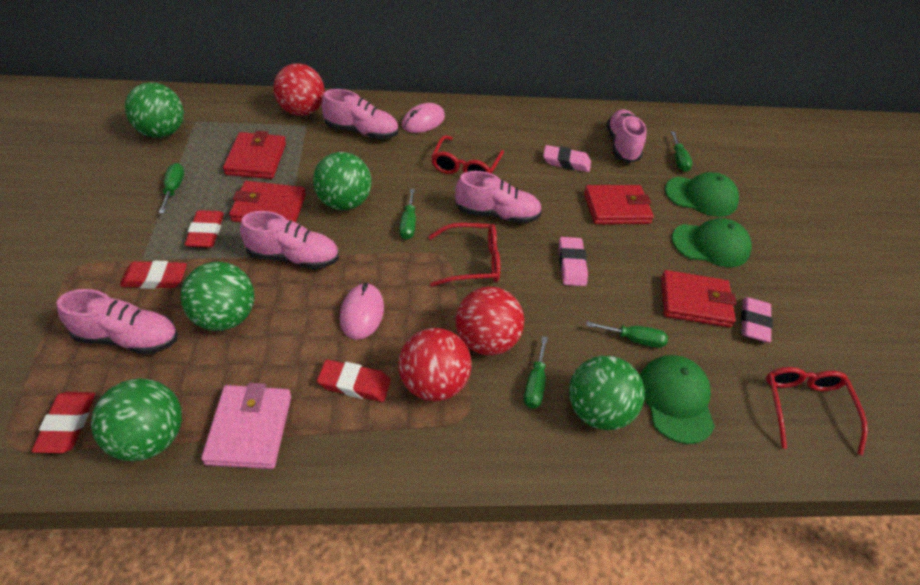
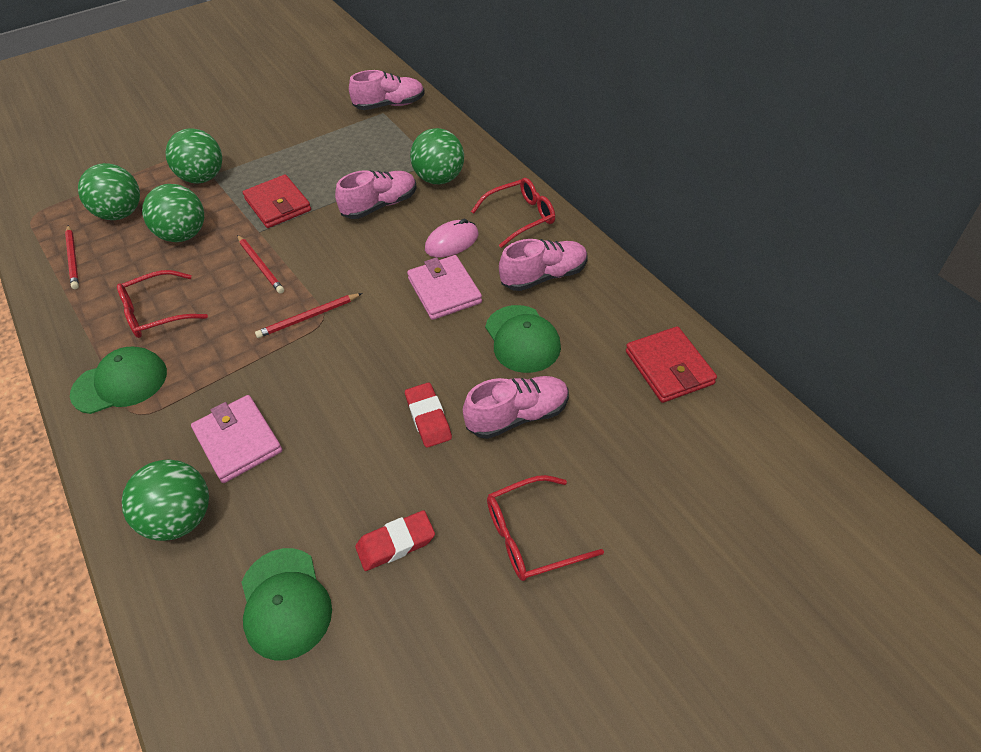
green screwdriver: [159,163,184,213] [399,188,416,240] [524,336,548,409] [586,322,668,348] [671,131,693,172] = 5 -> none = 0
pink eraser: [543,145,591,172] [559,237,588,286] [741,297,773,342] = 3 -> none = 0
pink mouse: [340,283,384,340] [402,103,445,133] = 2 -> [425,218,479,257] = 1
pink shoe: [57,289,178,355] [240,211,339,269] [321,89,398,139] [455,171,542,224] [607,109,647,163] = 5 -> [335,170,417,219] [349,70,425,110] [463,376,569,439] [499,239,588,291] = 4
pink wallet: [201,383,291,469] = 1 -> [191,395,282,483] [407,255,482,320] = 2
red ball: [273,63,325,116] [398,328,472,401] [456,287,524,355] = 3 -> none = 0
red eraser: [31,392,95,453] [120,260,187,289] [185,210,224,248] [317,359,391,402] = 4 -> [355,510,435,571] [405,383,452,448] = 2
red pencil: none = 0 -> [65,225,79,289] [237,235,284,294] [255,293,362,338] = 3
red wallet: [223,131,286,179] [229,181,306,223] [584,185,654,224] [661,270,736,327] = 4 -> [243,175,311,228] [626,326,717,403] = 2

